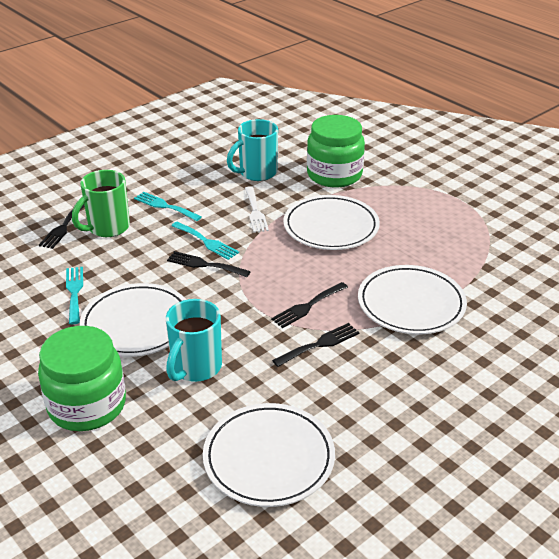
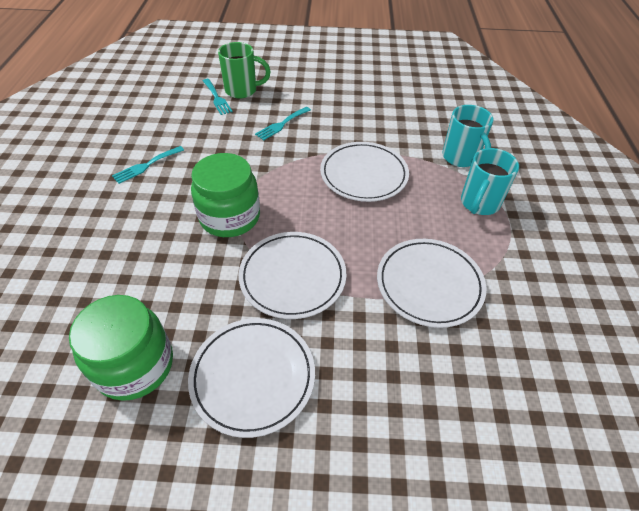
black fork: [39,204,84,249] [167,251,251,277] [271,282,348,328] [272,323,359,367] = 4 -> none = 0
white fork: [245,186,269,233] = 1 -> none = 0

